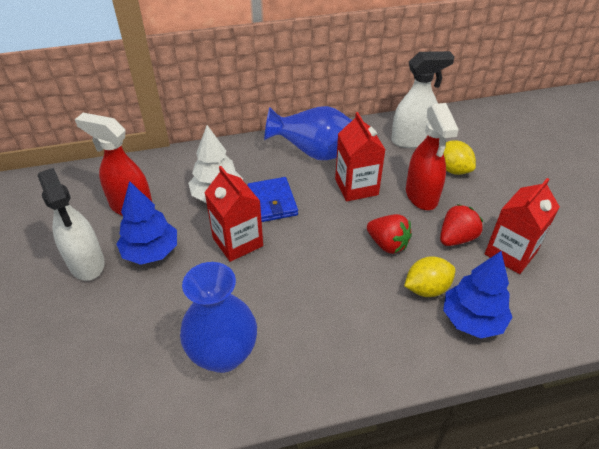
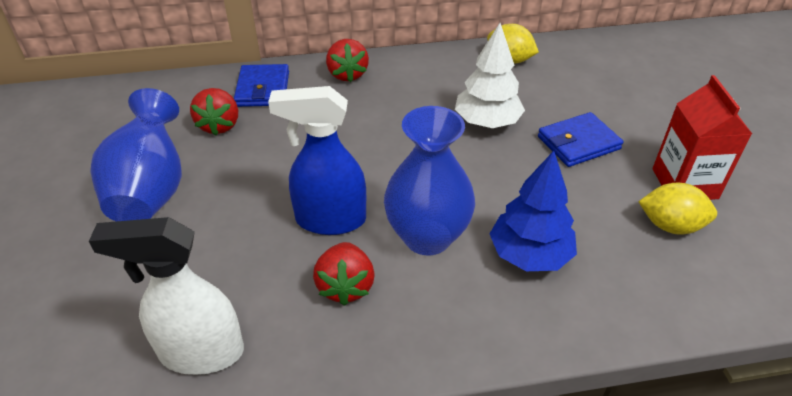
blue spray bottle: none = 0 -> [268,86,366,235] = 1
blue tree: [116,181,177,265] [443,251,512,338] = 2 -> [490,151,577,271] = 1
blue wallet: [248,177,298,222] = 1 -> [234,64,289,107] [538,112,623,167] = 2
red carton: [204,166,263,262] [335,112,385,201] [485,178,560,274] = 3 -> [652,75,752,200] = 1
red spray bottle: [75,113,152,216] [406,103,459,210] = 2 -> none = 0
red strawberry: [367,214,412,254] [440,204,483,246] = 2 -> [190,88,238,135] [313,242,374,306] [326,39,369,82] = 3
white spray bottle: [38,168,105,281] [391,51,454,148] = 2 -> [89,217,244,375] = 1

